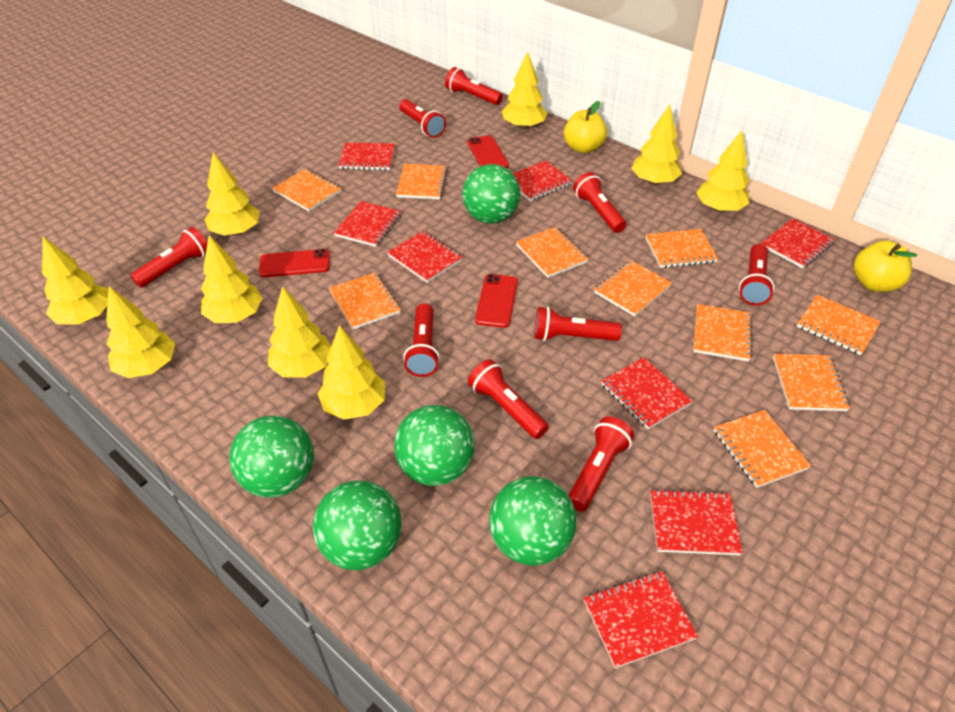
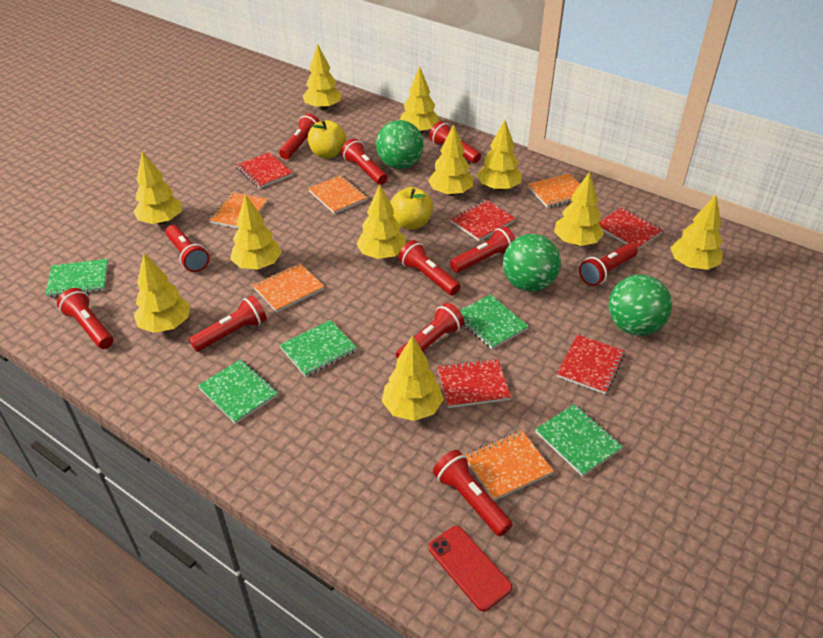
green ball: [229,416,314,498] [313,481,401,570] [394,405,475,486] [462,164,521,224] [489,476,577,566] = 5 -> [376,120,424,169] [503,234,561,292] [608,274,672,336] = 3
green notebook: none = 0 -> [45,259,108,298] [198,359,278,424] [280,320,357,377] [459,294,529,349] [535,404,623,477] = 5
orange notebook: [272,169,342,211] [329,272,401,330] [396,164,448,199] [516,227,589,278] [594,260,672,317] [646,229,718,268] [693,304,752,362] [714,410,811,488] [773,354,850,411] [797,295,881,355] = 10 -> [209,192,268,228] [253,263,324,312] [308,175,368,214] [465,431,554,501] [528,174,580,208] = 5
red flashlight: [131,227,207,288] [399,99,446,138] [403,303,440,377] [445,67,503,105] [468,359,549,439] [534,307,622,341] [569,417,634,512] [573,172,626,233] [739,244,774,306] = 9 -> [57,288,113,349] [165,225,209,272] [189,296,267,352] [279,113,320,159] [341,138,387,185] [396,303,464,359] [398,240,461,296] [429,121,481,163] [433,450,513,536] [450,226,515,273] [579,243,638,286] = 11
red notebook: [334,201,401,247] [338,142,395,170] [387,231,463,283] [513,161,573,201] [584,571,698,668] [601,357,692,429] [650,489,743,555] [761,218,835,268] = 8 -> [236,153,293,189] [438,358,511,408] [451,200,516,241] [557,334,625,394] [598,207,663,249] = 5
red phone: [259,249,330,277] [467,135,509,168] [475,274,518,328] = 3 -> [428,526,513,611] = 1
yellow tree: [42,237,108,325] [106,286,175,378] [201,235,263,323] [205,152,260,236] [268,286,331,378] [318,325,385,420] [502,52,547,130] [631,104,682,185] [696,131,750,213] = 9 -> [133,151,182,225] [134,253,190,333] [230,194,282,269] [303,44,342,110] [356,184,406,259] [382,335,444,421] [400,66,439,134] [428,124,473,196] [477,120,522,191] [554,172,604,246] [670,195,723,270] = 11

